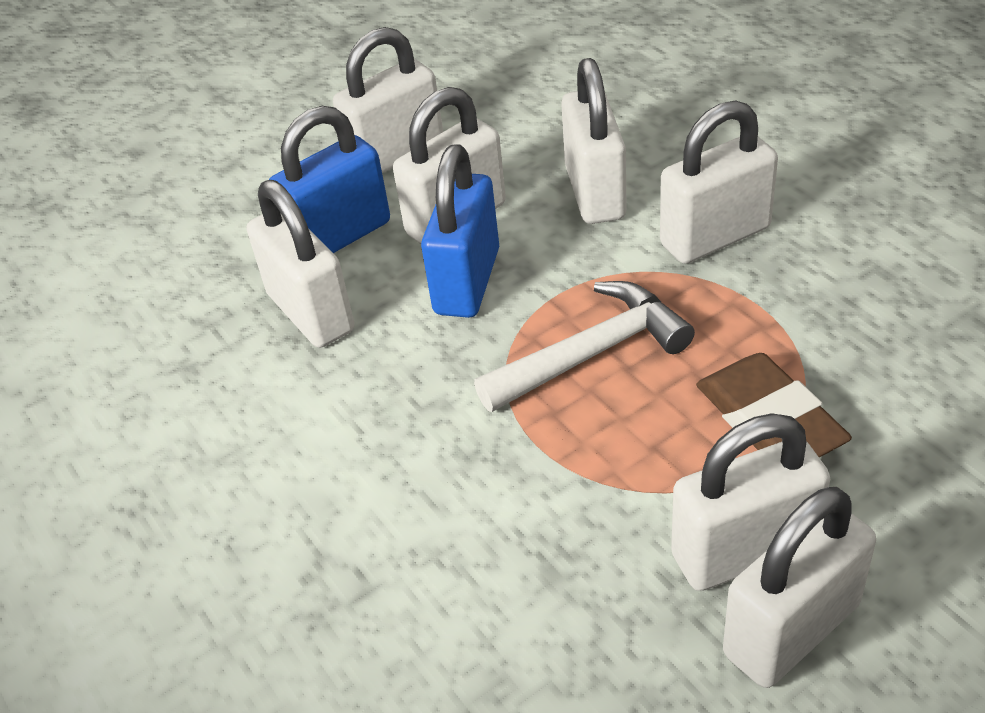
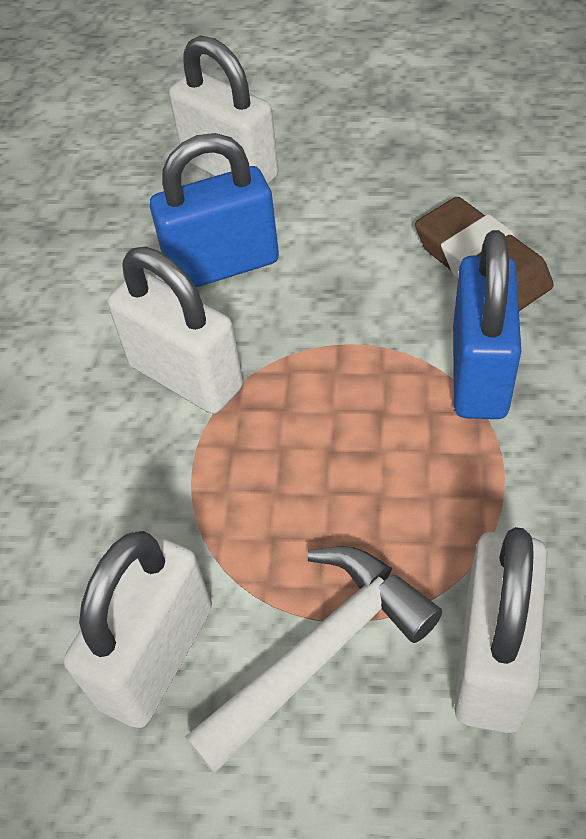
white padlock: [247,180,355,348] [333,27,443,173] [393,87,506,244] [561,58,626,224] [660,100,778,264] [671,413,830,591] [723,487,876,688] = 7 -> [64,531,212,728] [108,247,243,414] [169,35,278,184] [454,527,547,733] = 4

